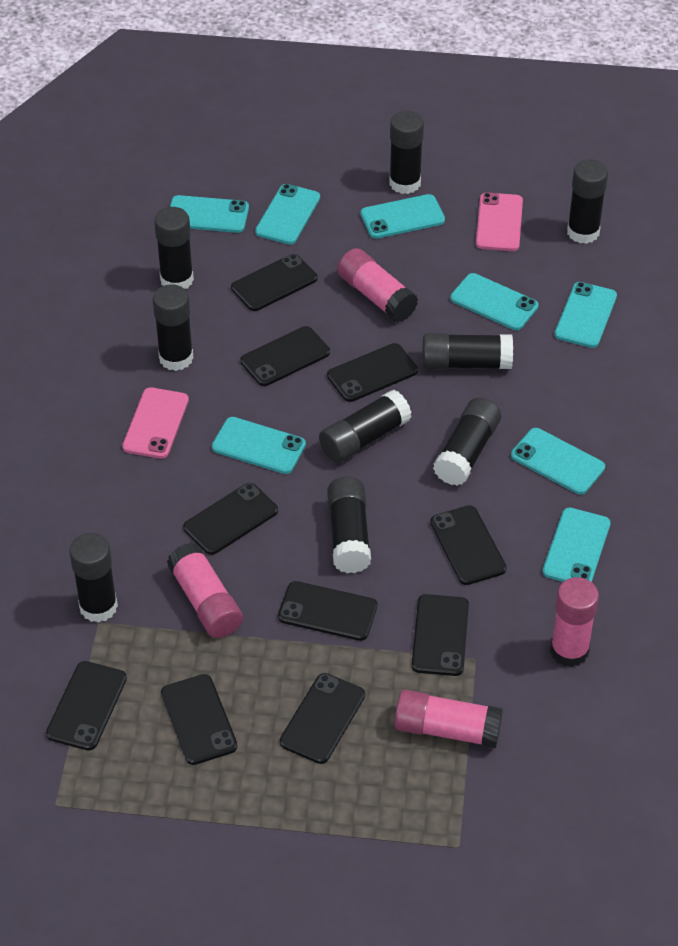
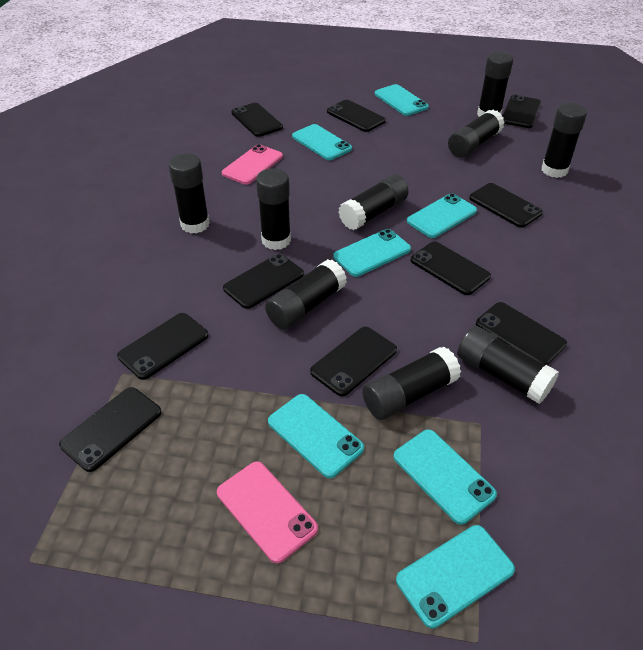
pink glue stick: [167,543,243,638] [338,248,418,322] [395,690,503,748] [550,577,599,667] = 4 -> none = 0
turquoise phone: [170,195,249,233] [212,417,306,474] [255,184,320,245] [360,194,445,239] [450,273,539,330] [511,428,605,495] [543,508,611,582] [555,282,617,348] = 8 -> [268,394,364,478] [292,124,352,160] [333,229,411,277] [375,84,429,116] [394,429,497,525] [396,525,515,628] [407,193,477,238] = 7

